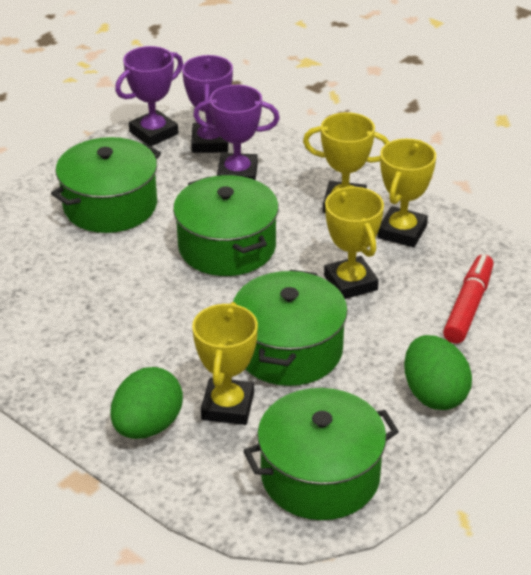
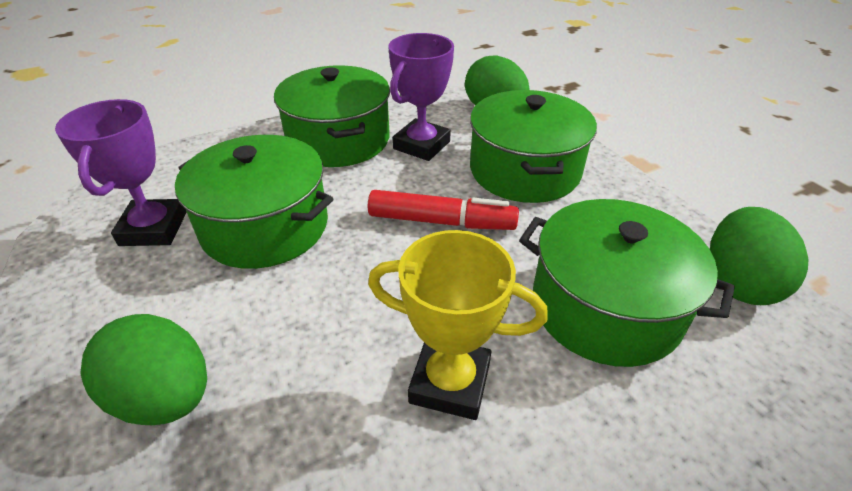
green egg: [110,367,183,439] [404,335,472,410] = 2 -> [80,314,207,425] [465,56,530,106] [710,207,808,305] = 3
purple trophy: [115,46,183,146] [182,55,233,153] [193,85,280,180] = 3 -> [55,99,187,246] [388,33,454,161] = 2
yellow trophy: [192,302,258,425] [303,112,390,213] [324,187,384,299] [377,139,436,247] = 4 -> [368,230,548,420] = 1

